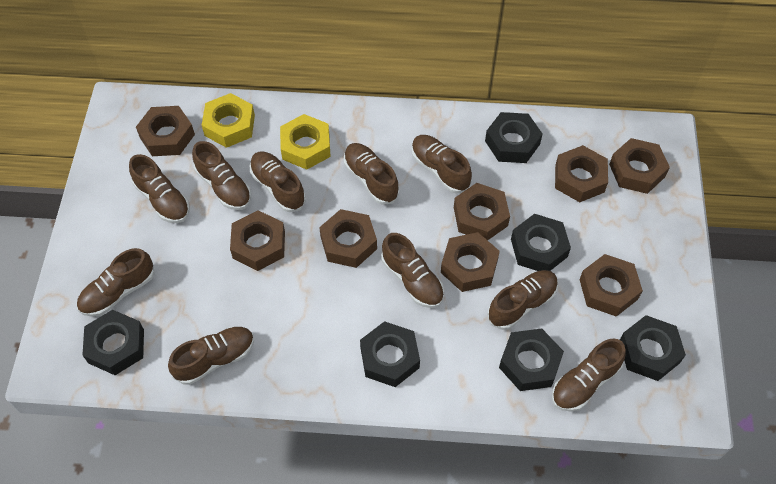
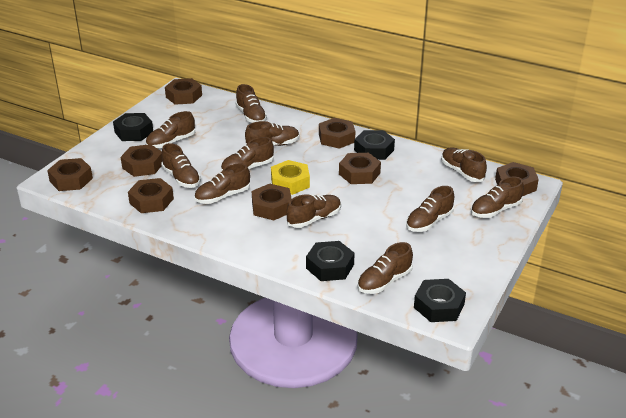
black nut: [82,310,144,375] [360,321,420,387] [485,112,543,163] [499,328,564,391] [511,214,571,271] [620,315,686,381] = 6 -> [113,113,153,141] [306,241,355,281] [354,130,395,160] [414,279,466,322] = 4
brown shoe: [77,248,154,317] [129,154,190,223] [168,327,254,385] [192,141,251,210] [250,152,306,212] [344,143,399,205] [381,233,444,308] [411,135,472,193] [487,270,558,330] [552,338,626,412] = 10 -> [146,111,195,148] [161,143,201,188] [194,163,250,204] [221,137,274,172] [235,84,267,123] [245,121,300,146] [286,194,341,228] [357,242,413,294] [406,186,454,232] [441,147,487,182] [471,177,524,218] = 11
yellow nut: [202,93,255,148] [280,114,331,170] = 2 -> [271,160,310,195] = 1

